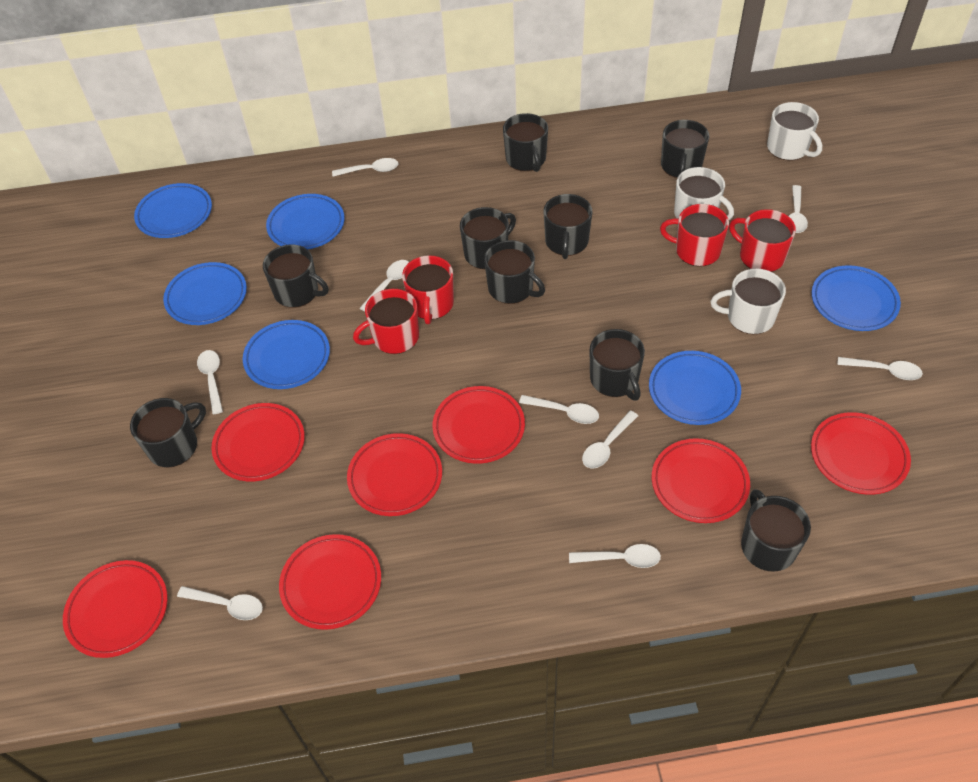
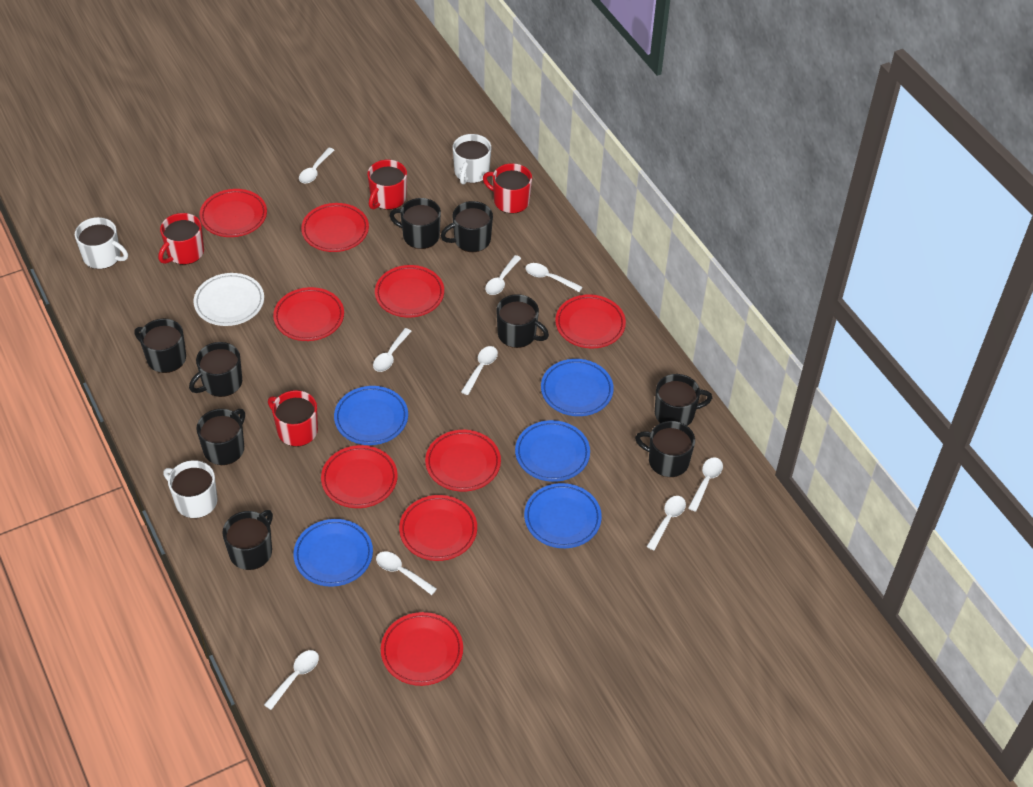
blue plate: [134,183,212,238] [163,262,247,325] [243,320,330,389] [266,194,345,250] [649,351,741,425] [812,265,901,331] = 6 -> [293,519,373,587] [334,386,408,445] [515,420,590,482] [524,483,602,548] [541,359,614,416] = 5
red plate: [63,560,168,658] [211,403,305,482] [279,534,381,630] [347,433,442,516] [432,386,525,464] [652,438,750,523] [811,412,911,495] = 7 -> [199,189,267,237] [273,287,344,341] [301,203,369,252] [321,445,398,508] [375,265,444,317] [381,612,463,686] [399,495,477,561] [425,430,501,492] [555,294,626,348] = 9
white plate: none = 0 -> [194,273,264,326] = 1

